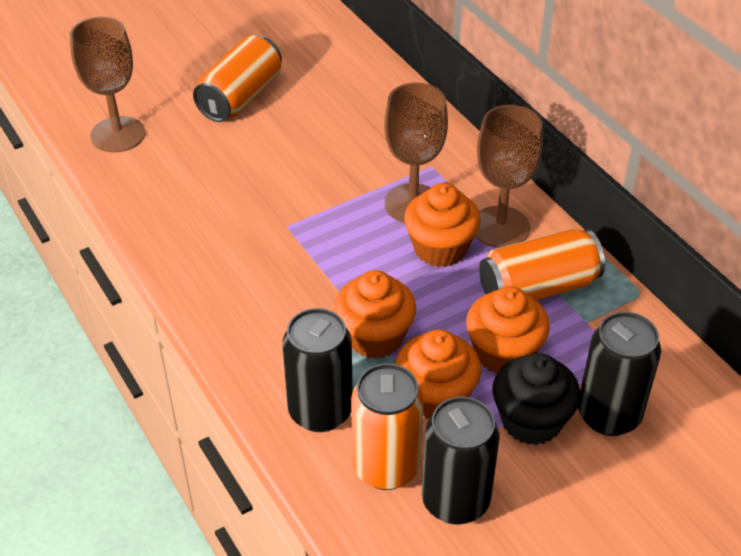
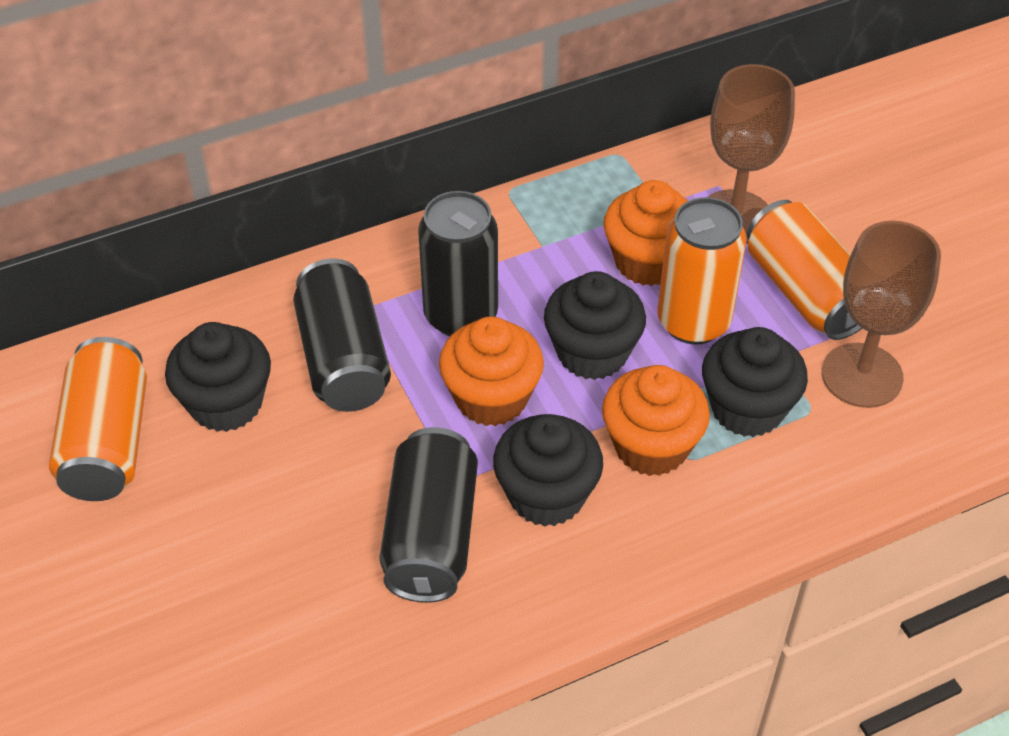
black cupcake: [493,353,581,445] = 1 -> [165,322,271,432] [493,414,603,527] [544,271,646,380] [702,327,808,437] = 4
brown goblet: [70,17,145,152] [384,83,448,223] [475,105,543,248] = 3 -> [708,64,795,244] [822,221,941,408] = 2
orange cupcake: [334,270,416,358] [395,330,481,419] [404,183,481,267] [466,286,550,374] = 4 -> [439,316,544,426] [602,365,710,476] [603,180,688,286] = 3

